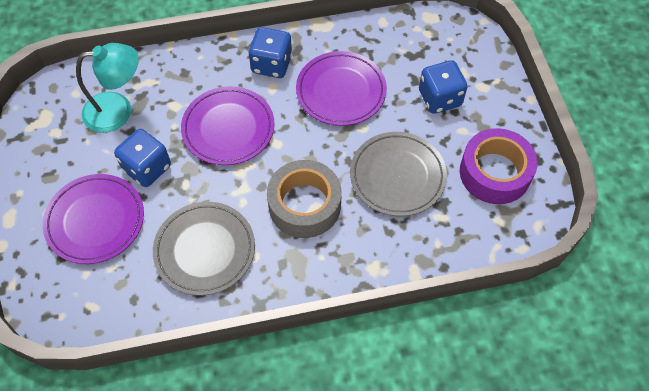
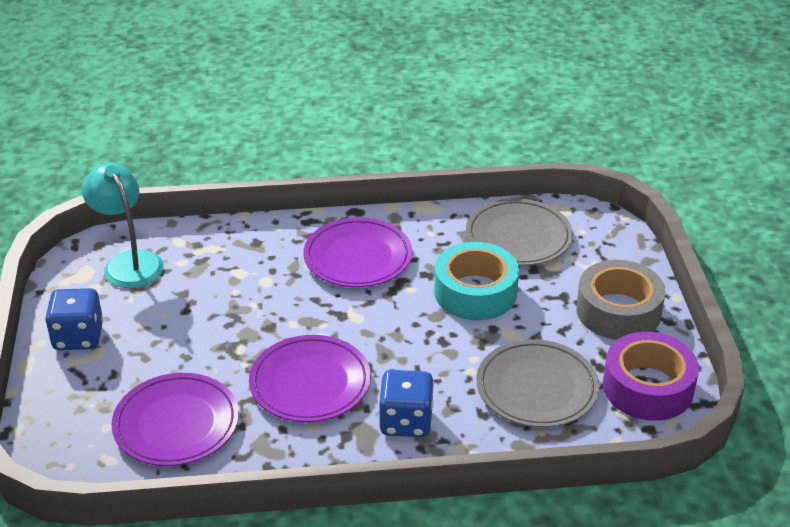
blue dice: [114,129,171,187] [248,27,292,78] [419,60,468,114] = 3 -> [45,288,104,350] [379,370,434,437] = 2
turquoise tape: none = 0 -> [434,242,519,320] = 1

